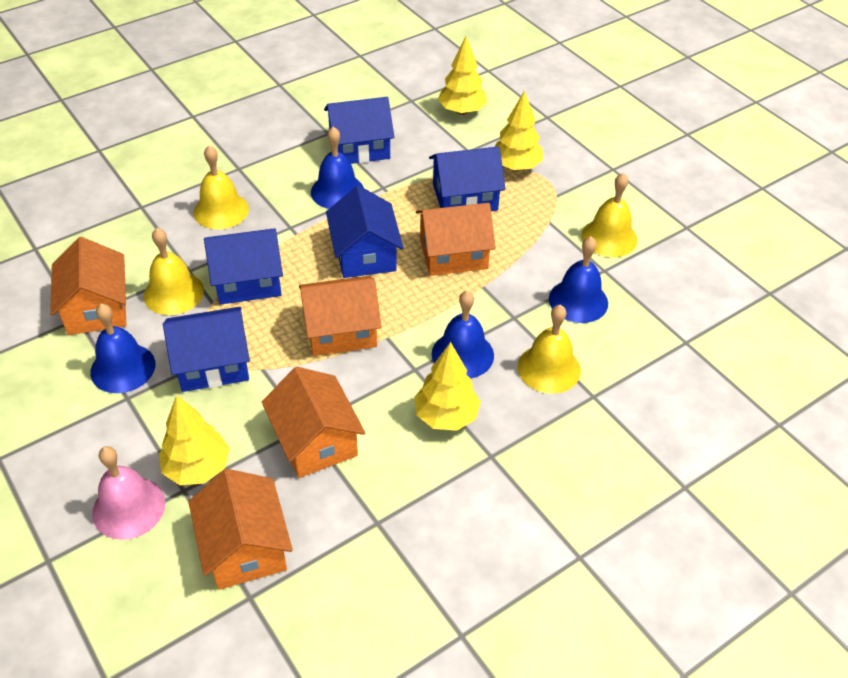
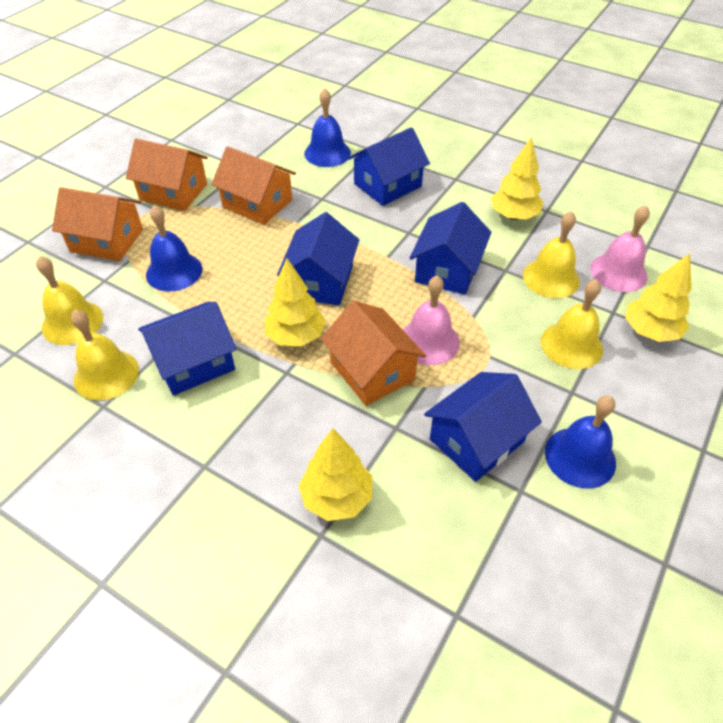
blue bell: [90,304,155,393] [311,127,364,209] [432,290,494,379] [549,236,608,323] = 4 -> [146,205,202,292] [304,88,351,167] [545,395,616,489] = 3
orange house: [50,237,126,335] [188,469,293,590] [262,367,365,478] [299,276,382,356] [416,203,496,276] = 5 -> [52,187,143,261] [126,139,208,211] [211,146,296,225] [321,301,426,406] = 4
pink bell: [92,446,165,540] = 1 -> [403,276,460,365] [590,206,650,292] = 2

